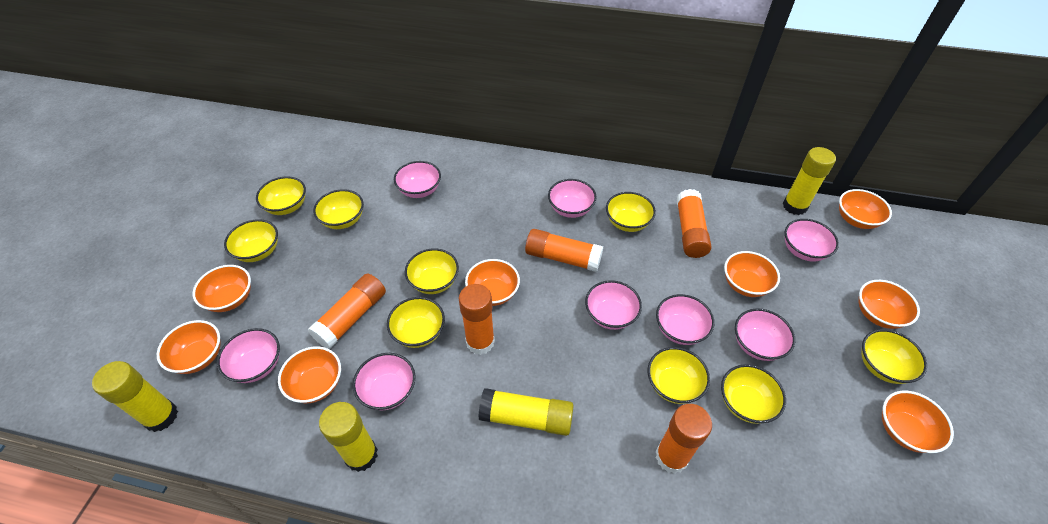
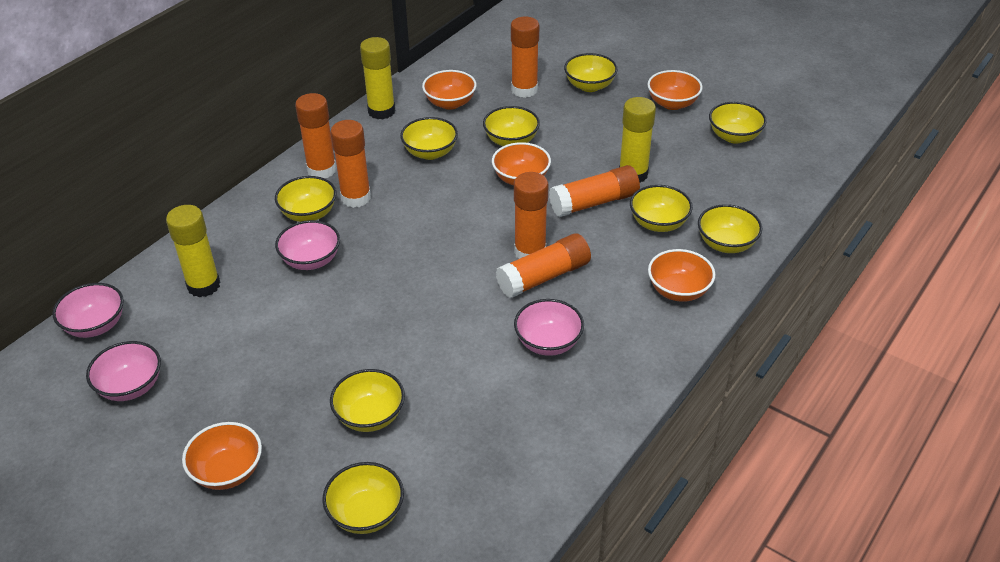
orange bowl: [157,320,221,374] [193,265,251,312] [278,346,341,403] [465,259,520,306] [724,251,780,297] [839,189,892,229] [858,280,920,329] [882,390,954,453] = 8 -> [182,422,262,490] [422,70,477,110] [492,142,551,185] [647,70,703,110] [648,249,715,302] = 5
orange glue stick: [308,274,386,349] [459,284,495,355] [525,229,603,272] [655,404,712,474] [676,189,711,258] = 5 -> [295,93,337,178] [330,120,371,208] [496,233,591,298] [511,17,539,98] [514,172,548,259] [549,165,640,217] = 6
pink bowl: [217,328,280,383] [353,353,415,410] [394,161,441,198] [548,179,597,218] [585,280,642,330] [656,294,714,345] [735,308,795,361] [784,219,839,261] = 8 -> [52,283,124,338] [86,341,161,401] [275,220,340,270] [514,299,584,356] = 4
yellow glue stick: [92,361,178,432] [319,402,378,472] [478,388,574,436] [783,147,836,215] = 4 -> [166,205,220,297] [360,37,395,119] [619,97,656,183] = 3

